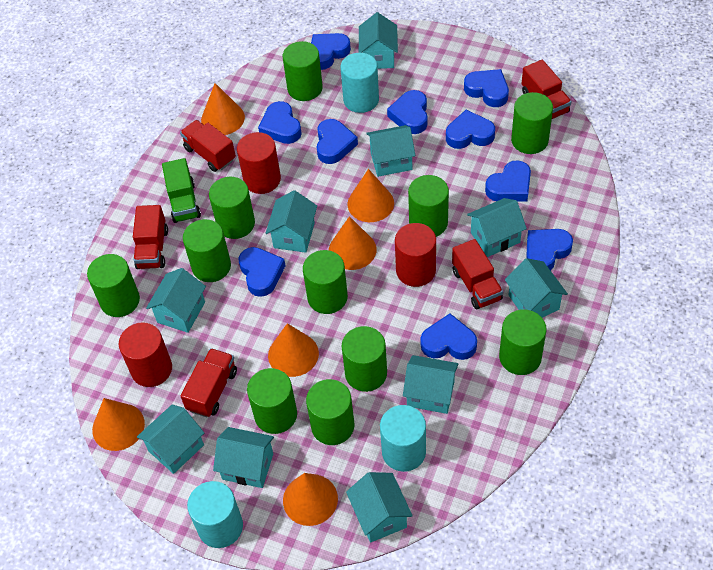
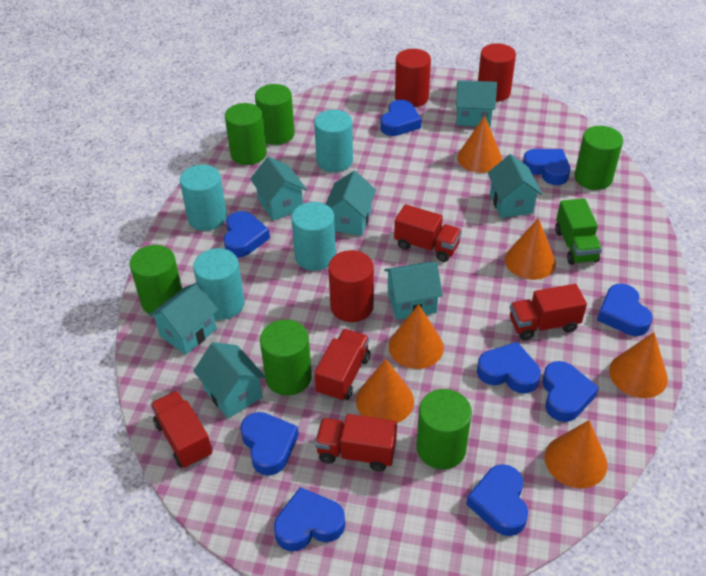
blue heart: [238,247,285,297] [258,101,302,144] [311,33,351,70] [317,119,358,164] [387,90,427,134] [421,313,477,360] [446,110,495,149] [464,69,509,107] [485,160,531,202] [526,229,573,271] = 10 -> [223,211,270,258] [240,412,299,475] [274,487,345,551] [380,100,422,136] [466,464,528,536] [477,342,541,394] [523,149,570,185] [542,361,599,422] [597,283,653,336] = 9
green cylinder: [87,254,140,317] [183,219,231,282] [209,177,255,239] [247,368,297,434] [283,41,323,101] [303,250,348,314] [306,379,354,445] [342,326,387,392] [408,175,449,237] [499,309,547,375] [511,92,553,154] = 11 -> [130,245,182,314] [225,103,267,165] [255,84,295,145] [260,319,312,396] [416,389,472,469] [574,126,623,190] = 6
turquoise cylinder: [187,481,243,548] [341,53,379,113] [380,405,426,472] = 3 -> [180,165,227,231] [193,248,245,320] [291,202,336,271] [314,110,353,172] = 4
turquoise house: [137,405,204,474] [146,268,206,333] [213,427,274,488] [266,190,317,253] [346,472,413,543] [359,12,398,69] [366,125,416,177] [403,355,459,414] [467,198,527,257] [505,258,568,318] = 10 -> [149,283,218,355] [193,342,266,418] [250,156,307,221] [326,171,376,236] [384,262,443,320] [456,80,497,127] [488,154,542,218] = 7

